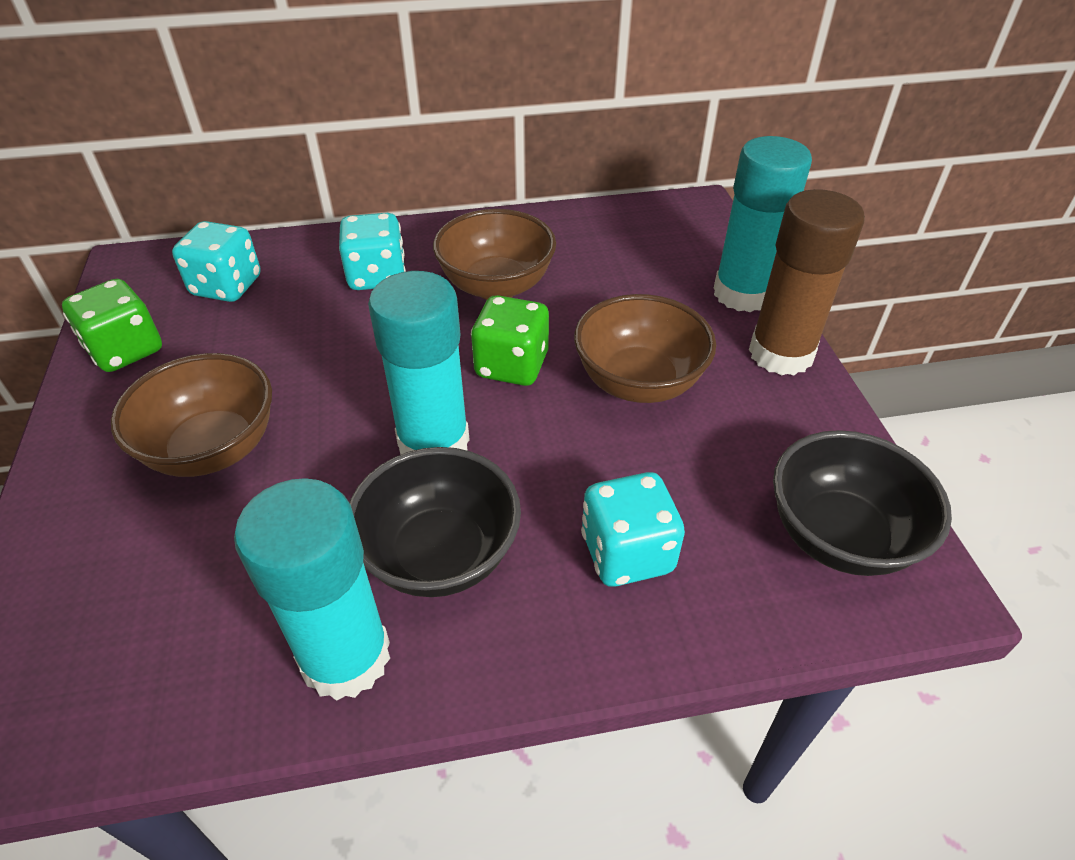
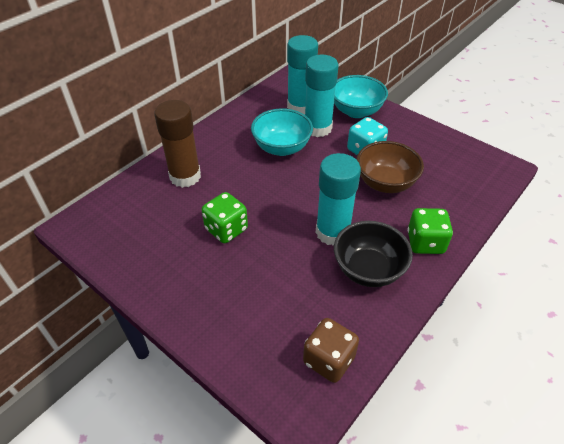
black bowl: [349,447,521,597] [773,430,952,576] = 2 -> [334,221,413,287] = 1
brown bowl: [111,353,272,477] [433,209,556,300] [574,294,716,403] = 3 -> [356,141,424,193] = 1
brown dice: none = 0 -> [303,318,359,383] = 1
turquoise bowl: none = 0 -> [251,108,313,156] [334,75,388,118] = 2
turquoise dice: [172,221,260,302] [339,213,406,290] [581,472,685,587] = 3 -> [347,117,388,155] = 1

